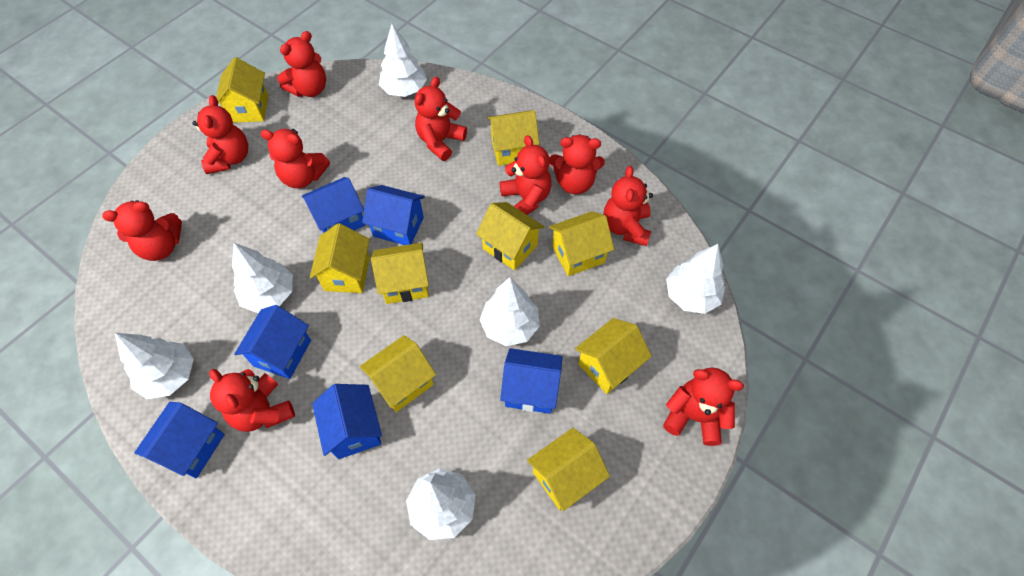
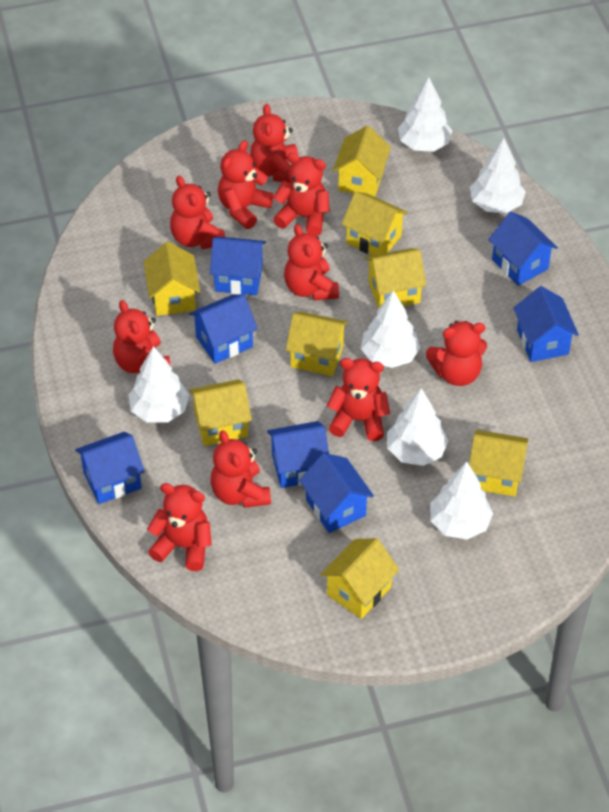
blue house: [134,402,225,478] [234,305,311,379] [302,177,365,233] [312,384,382,459] [362,185,425,245] [500,348,563,414] = 6 -> [75,432,145,504] [189,294,258,364] [210,237,266,295] [267,421,329,488] [299,453,374,533] [488,212,558,286] [514,286,579,362] = 7
yellow house: [216,57,269,123] [310,223,370,293] [360,335,436,412] [371,243,429,304] [476,202,544,270] [487,110,540,166] [527,428,610,511] [549,211,614,276] [575,318,652,394] = 9 -> [144,242,200,316] [189,379,252,446] [286,311,348,376] [320,538,399,619] [333,126,391,197] [342,192,408,256] [365,248,426,309] [469,430,529,497] = 8

